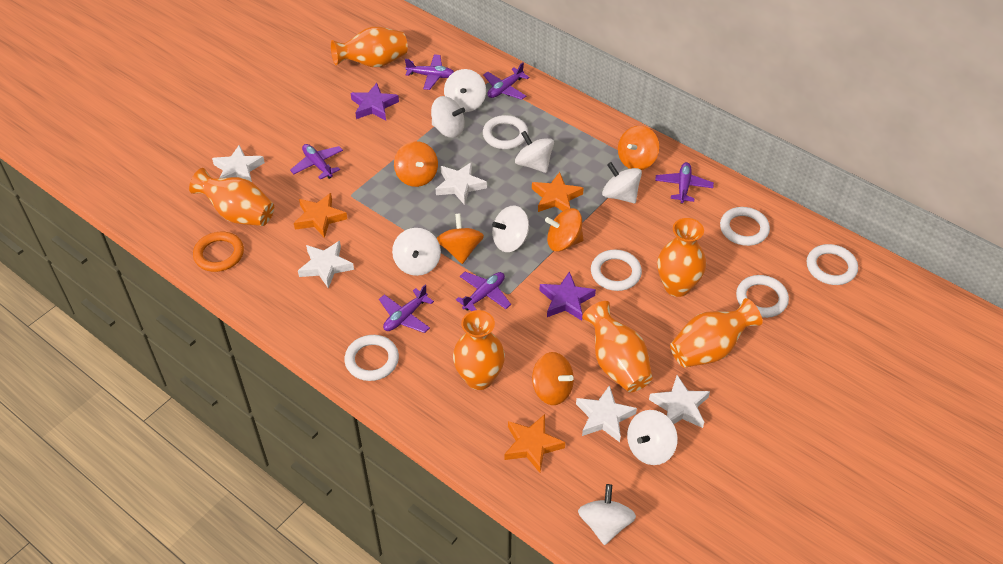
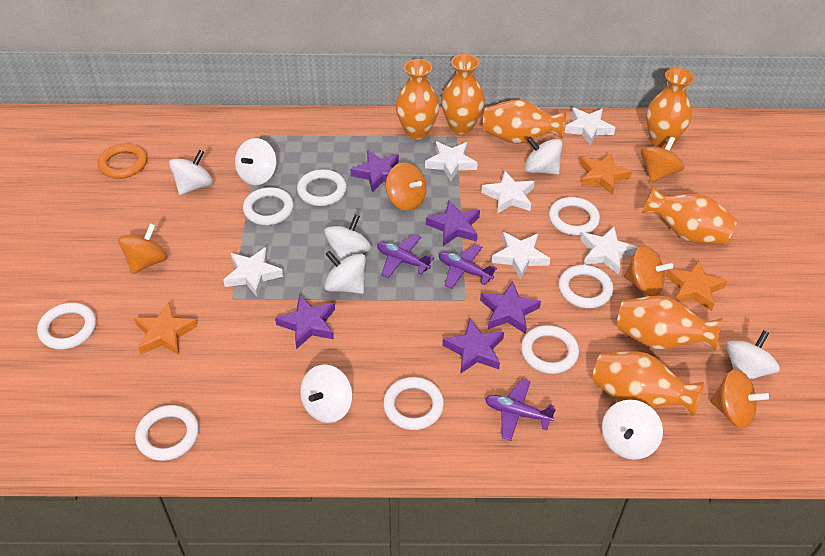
orange vase: [189,168,274,226] [331,27,408,67] [453,310,505,390] [582,301,652,392] [657,218,706,297] [670,298,763,368] = 6 -> [396,59,439,139] [441,54,485,134] [483,99,566,144] [592,352,704,416] [617,296,723,351] [642,185,737,244] [646,68,694,148] = 7
purple plane: [290,144,343,180] [379,285,434,333] [405,54,454,90] [456,272,511,311] [483,62,529,100] [655,162,714,204] = 6 -> [377,234,434,278] [439,244,497,289] [485,379,556,441] = 3
purple star: [351,83,399,120] [539,271,596,321] = 2 -> [275,294,335,349] [350,150,399,192] [426,201,480,246] [442,318,504,374] [480,281,541,334] = 5
white ring: [344,335,399,381] [483,115,528,149] [591,250,642,291] [720,207,770,246] [736,275,789,318] [807,244,858,285] = 6 -> [37,303,96,350] [135,405,199,461] [243,187,294,225] [297,169,347,206] [383,377,444,430] [521,325,579,374] [549,197,600,235] [558,265,613,308] = 8
white star: [212,145,265,182] [298,241,354,288] [436,162,487,205] [576,385,637,442] [649,375,710,428] = 5 -> [223,247,283,297] [425,141,478,181] [481,171,535,214] [492,232,550,280] [565,108,615,145] [580,227,638,275] = 6

